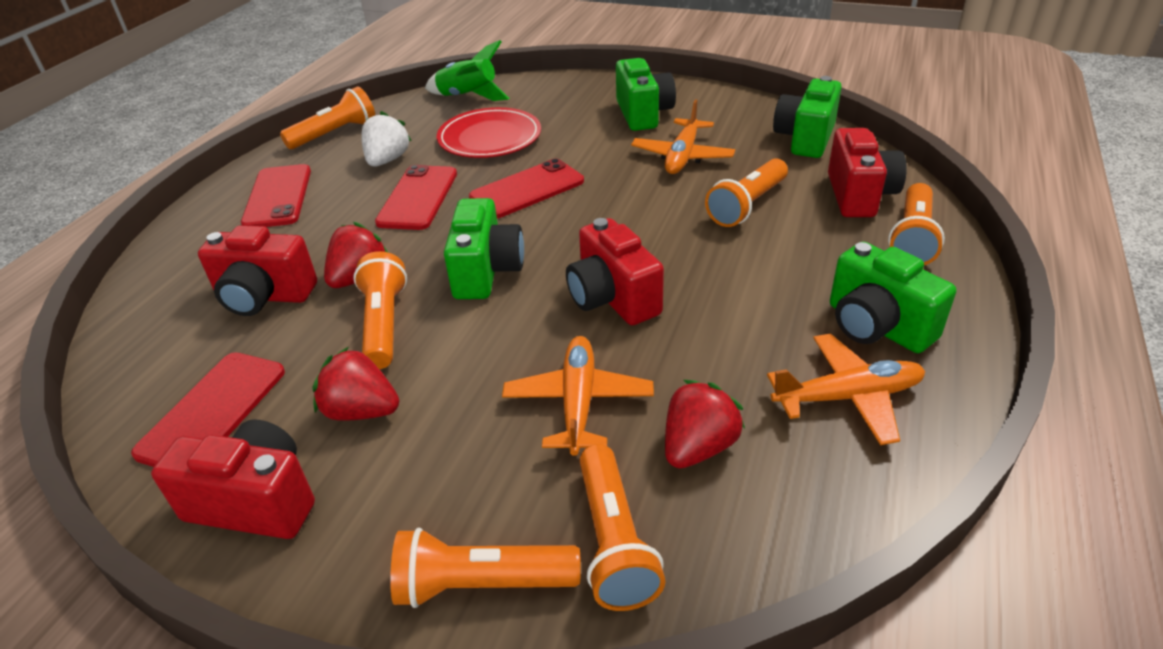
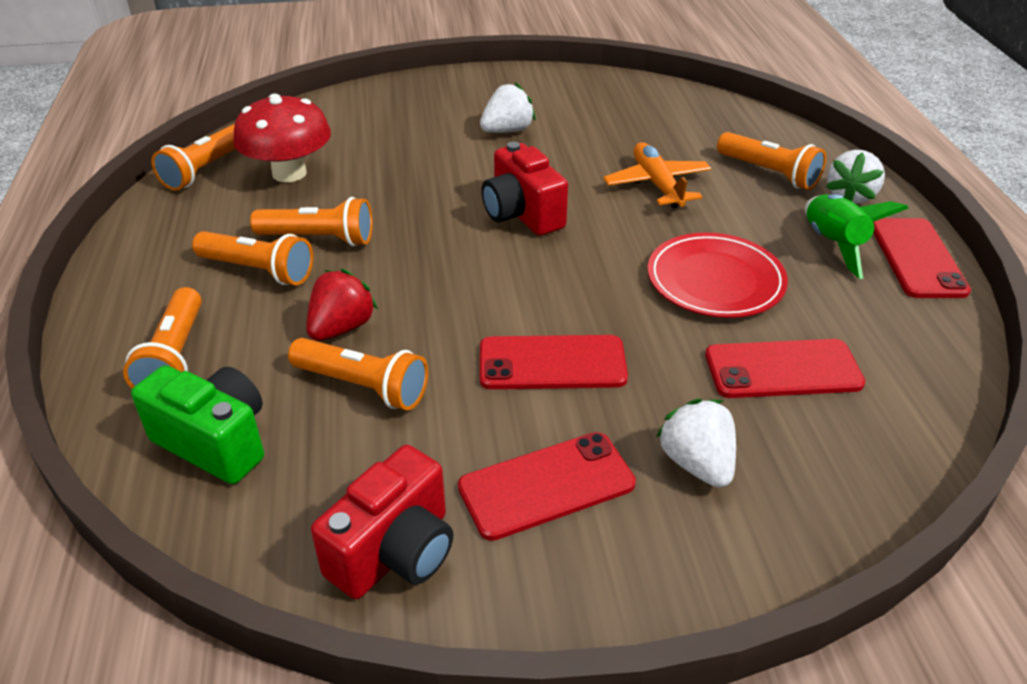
green camera: [444,198,524,299] [616,58,676,131] [773,76,842,158] [830,242,956,353] = 4 -> [131,365,264,484] = 1
orange plane: [502,336,654,456] [631,99,735,174] [767,333,925,445] = 3 -> [603,142,712,208] = 1
red camera: [151,419,315,539] [198,225,317,316] [566,218,664,325] [828,128,907,217] = 4 -> [311,445,453,599] [481,142,568,236] = 2
red mushroom: none = 0 -> [233,94,331,182] = 1
red strawberry: [312,347,399,421] [324,222,388,288] [665,380,745,468] = 3 -> [306,269,378,341] = 1
white strawberry: [361,111,412,166] = 1 -> [480,82,536,133] [656,399,736,488] [826,150,885,204] = 3

